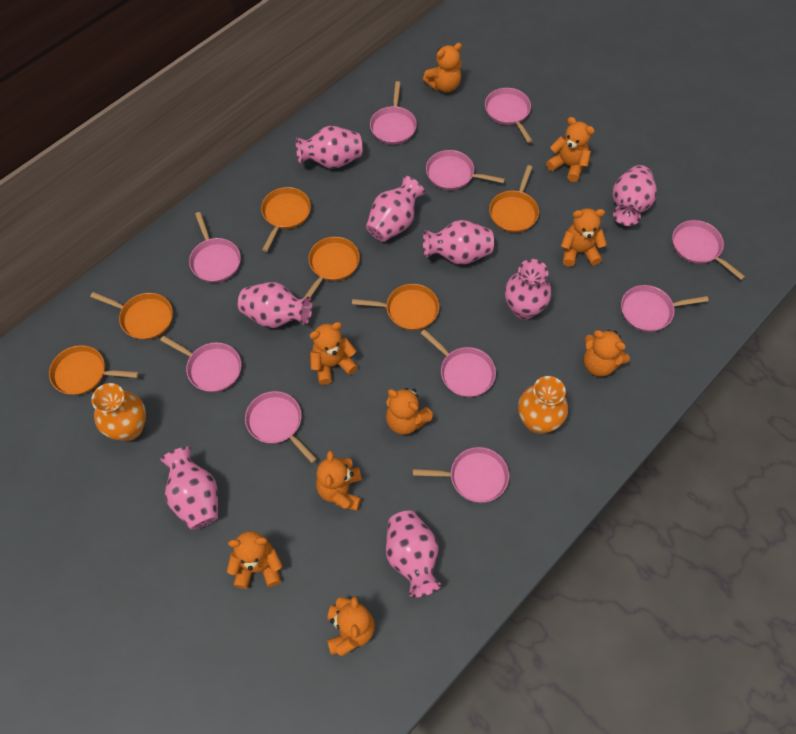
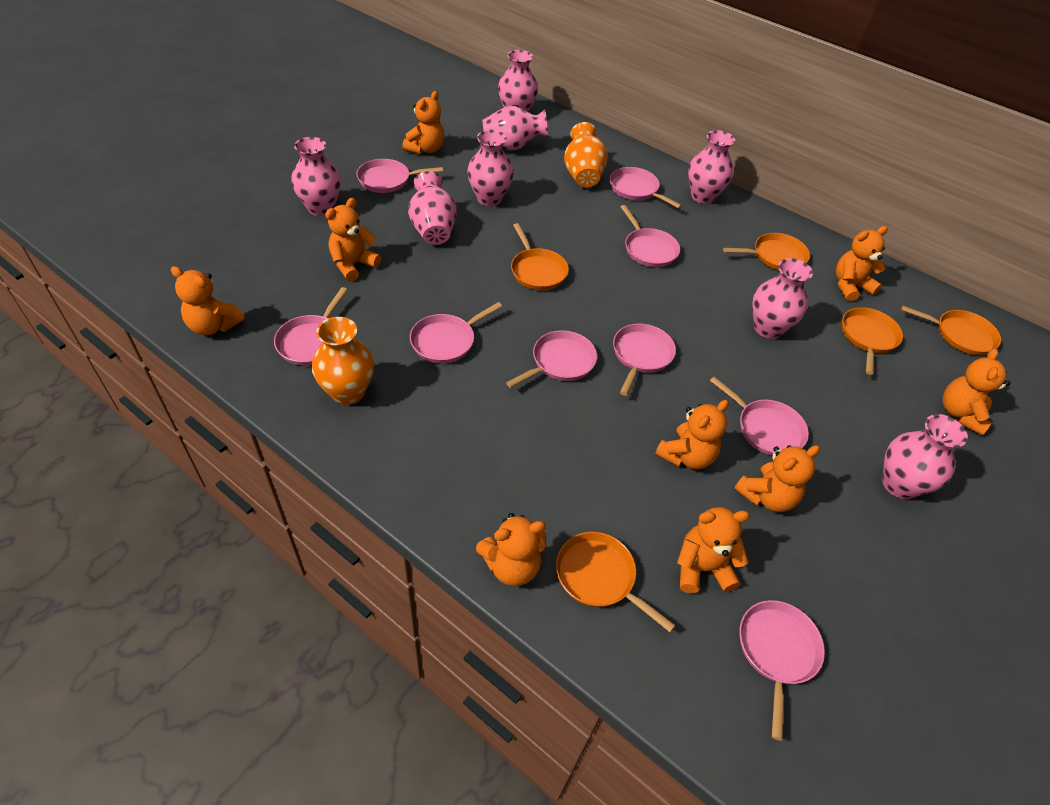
orange pan: [49,345,139,395] [90,292,173,340] [261,187,311,252] [304,237,360,298] [352,284,439,330] [489,165,539,233] = 6 -> [511,223,569,290] [556,532,676,632] [723,233,810,270] [842,307,903,375] [901,306,1001,355] = 5
pink pan: [160,336,241,392] [189,212,241,283] [245,391,317,463] [370,81,417,145] [413,447,509,503] [421,329,496,397] [426,150,505,190] [485,88,532,143] [621,285,709,332] [672,220,745,280] = 10 -> [274,287,347,366] [356,159,443,193] [410,302,502,364] [506,330,597,388] [609,167,682,209] [613,324,676,396] [621,205,680,267] [710,377,809,456] [739,600,825,741] = 9

